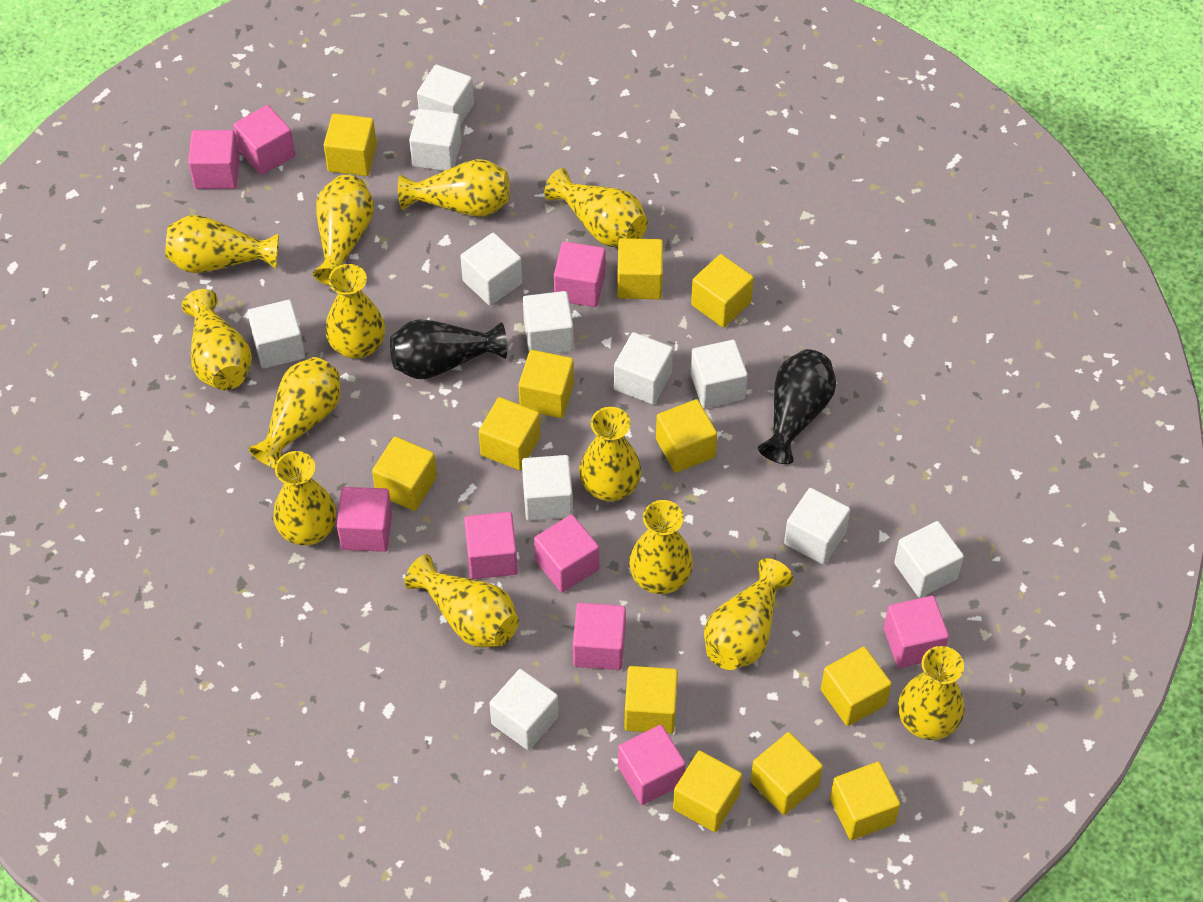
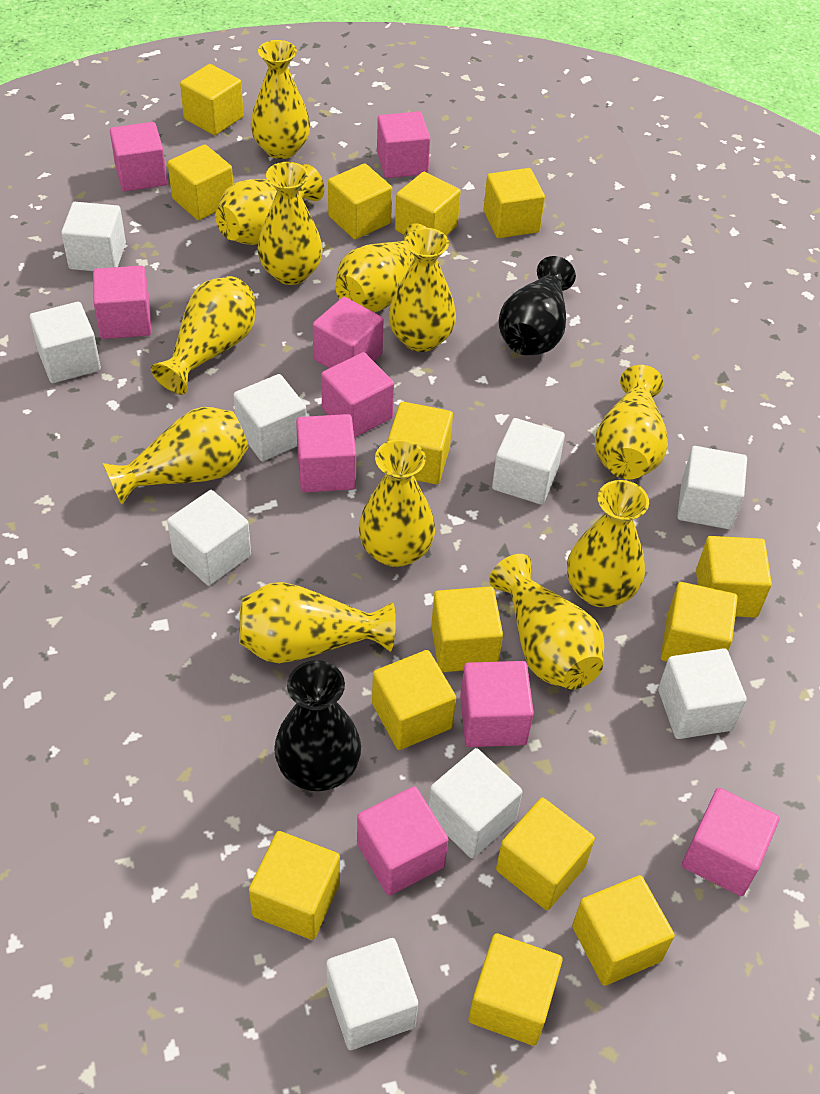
white cube: [247,300,305,369] [409,109,461,171] [417,65,474,125] [460,233,522,306] [489,669,559,750] [522,455,573,521] [523,291,574,354] [614,332,673,404] [691,340,748,408] [784,488,850,565] [894,521,964,598] = 11 -> [30,302,101,383] [61,202,126,271] [167,490,251,586] [233,374,307,461] [326,938,418,1050] [428,748,523,858] [492,418,565,505] [658,648,747,739] [677,446,747,529] = 9
yellow cube: [324,113,377,176] [372,436,437,511] [479,397,540,470] [519,350,574,418] [617,238,663,299] [624,666,678,734] [656,399,717,473] [673,751,742,832] [691,254,754,328] [750,732,823,815] [821,647,892,726] [830,762,900,840] = 12 -> [168,144,233,220] [180,64,244,135] [249,831,340,940] [328,163,392,239] [372,650,456,750] [388,402,453,484] [395,172,461,236] [431,587,503,672] [469,933,563,1046] [484,168,545,238] [496,798,595,910] [572,875,675,986] [661,582,738,662] [696,536,772,618] = 14
yellow vase: [166,215,279,273] [182,289,252,390] [248,357,340,469] [273,451,336,546] [313,175,374,285] [325,264,385,359] [398,159,510,217] [405,554,519,647] [544,168,647,247] [579,407,641,501] [629,500,693,594] [704,558,794,670] [898,646,965,740] = 13 -> [103,407,249,505] [151,276,255,395] [215,164,324,245] [239,582,396,664] [251,40,310,159] [258,162,323,285] [335,223,427,312] [359,439,435,567] [389,228,456,352] [489,554,604,690] [567,480,649,607] [595,365,668,479] = 12

